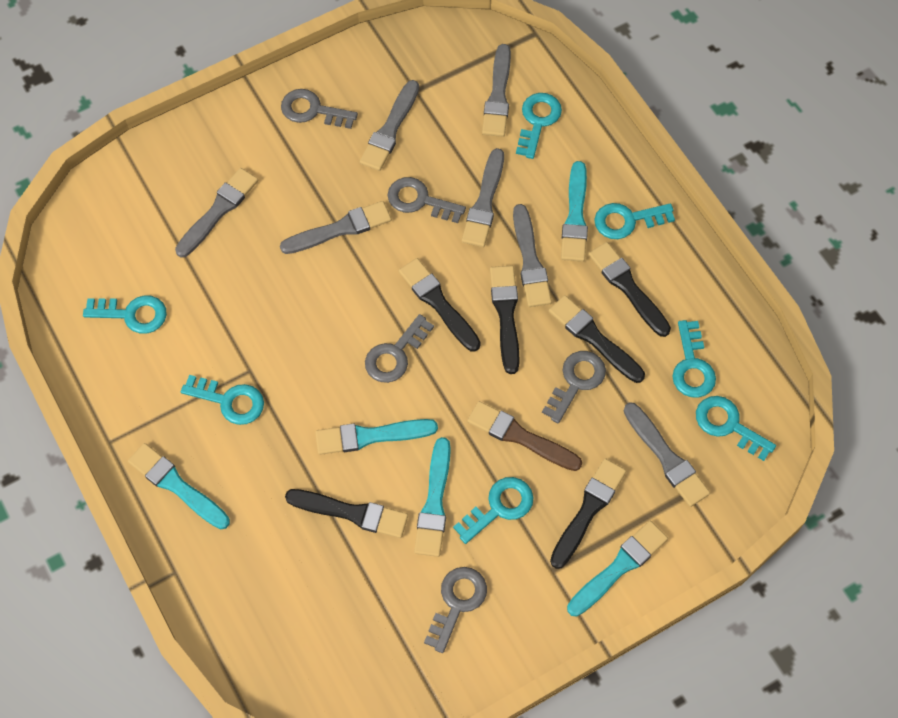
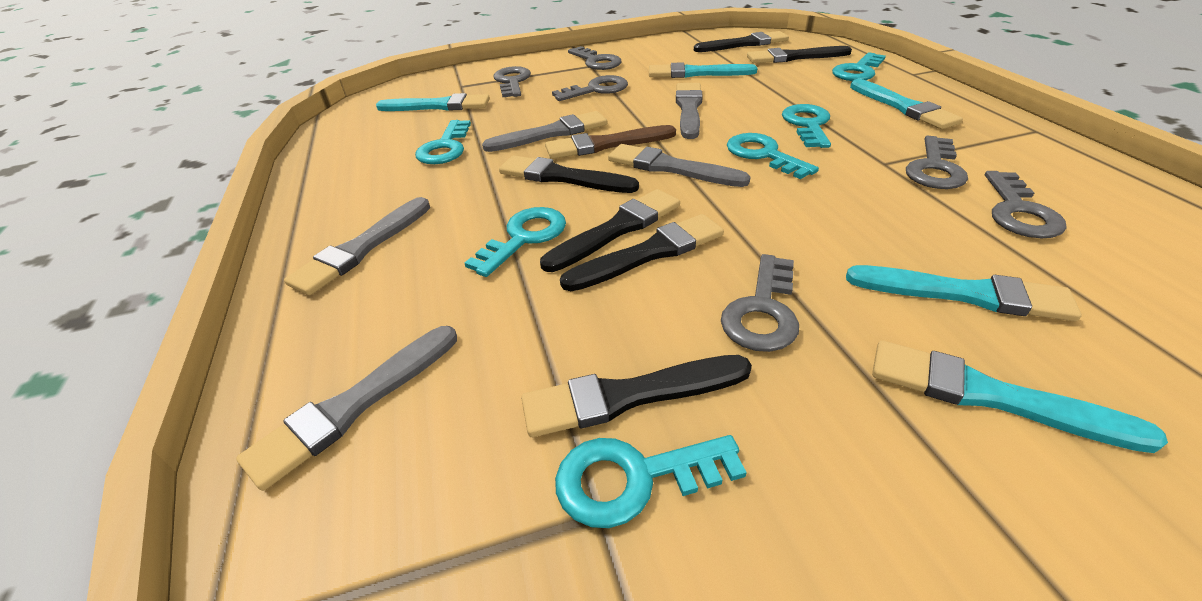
grey brush: [175,168,258,258] [280,201,392,254] [360,80,419,171] [462,148,504,247] [482,44,511,137] [513,204,552,307] [624,402,710,507] = 7 -> [236,326,457,491] [284,197,430,295] [482,111,608,152] [608,144,751,187] [676,83,703,139] = 5
grey key: [281,89,358,129] [365,314,434,383] [387,177,466,223] [424,567,487,653] [542,351,606,423] = 5 -> [493,66,531,97] [552,75,628,101] [568,46,622,70] [721,254,799,352] [906,136,968,189] [985,171,1067,239] = 6
turquoise key: [83,295,167,334] [181,375,264,425] [453,477,534,544] [516,93,562,159] [594,203,675,239] [672,320,716,398] [696,396,776,461] = 7 -> [415,120,471,164] [465,207,566,277] [555,435,747,528] [727,133,819,179] [782,104,831,148] [832,52,886,81] = 6

